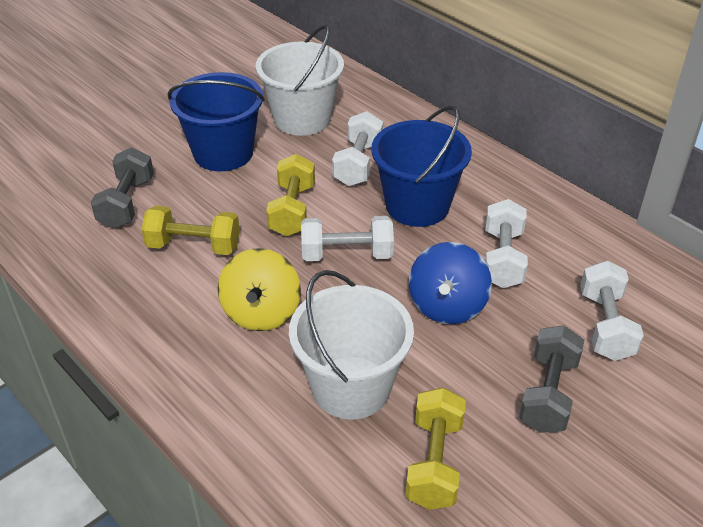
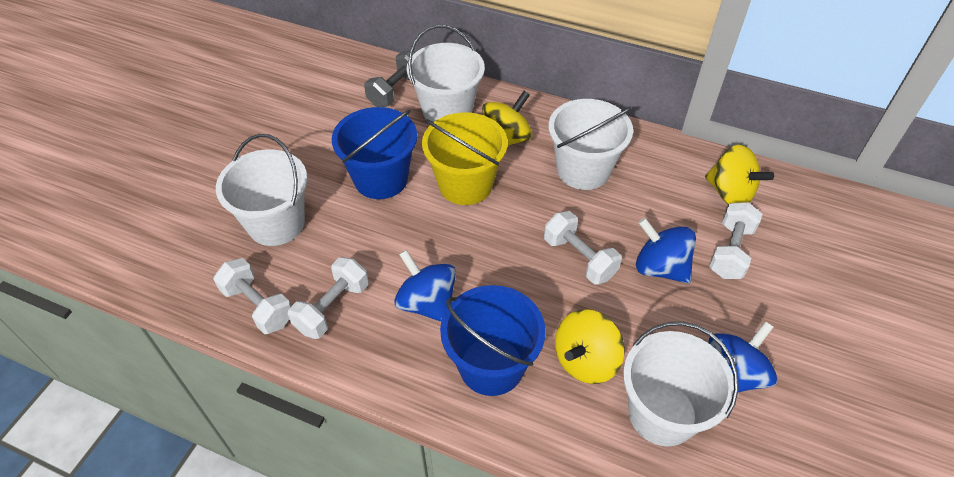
blue spinning top: [409,242,492,324] = 1 -> [394,250,456,322] [636,218,696,283] [708,321,777,392] = 3
grey dumbbell: [91,147,154,229] [519,325,584,433] = 2 -> [364,50,415,107] = 1
white bucket: [256,25,344,136] [289,270,414,420] = 2 -> [216,134,308,246] [407,25,485,122] [549,99,633,190] [623,322,739,446] = 4
yellow bucket: none = 0 -> [422,112,508,205] = 1
yellow dumbbell: [141,206,240,255] [266,154,315,236] [406,387,466,510] = 3 -> none = 0
yellow spinning top: [218,248,301,331] = 1 -> [482,91,532,146] [555,309,624,384] [705,145,774,205] = 3

